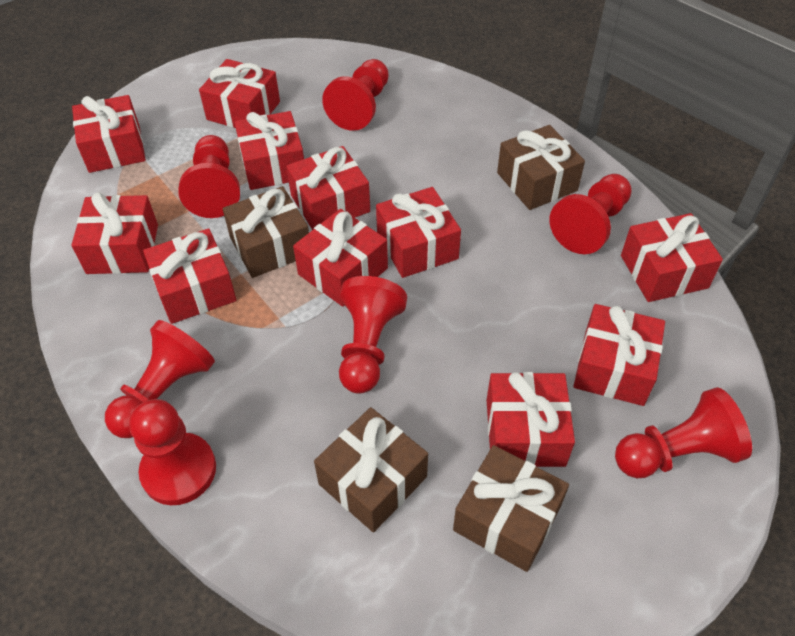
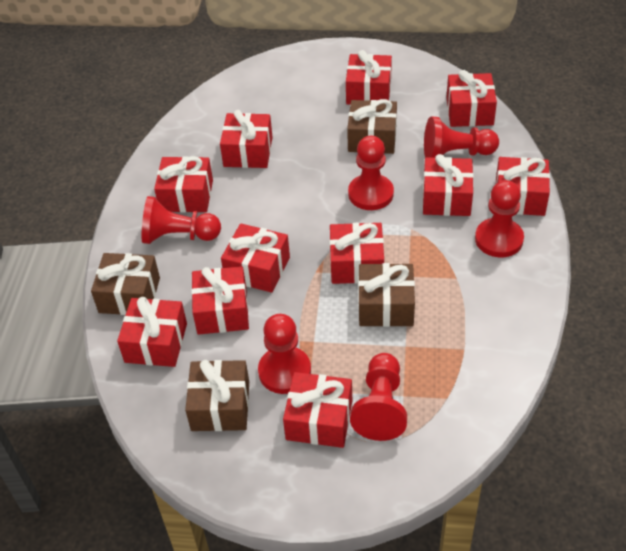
red pawn: [105,320,215,438] [129,399,216,505] [179,135,240,218] [322,59,389,131] [339,276,407,394] [549,174,632,254] [615,387,752,478] = 7 -> [142,196,221,244] [258,314,311,394] [348,135,394,210] [350,353,407,441] [424,117,499,158] [475,180,524,257] = 6

